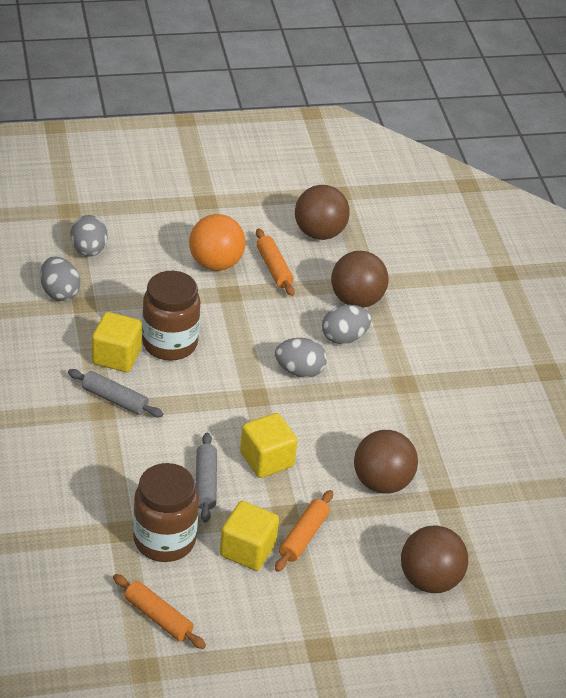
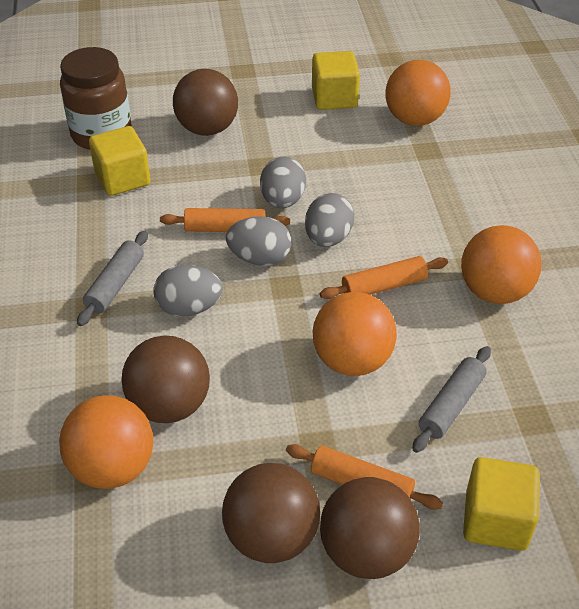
brown jar: [133,463,199,562] [142,271,201,361] = 2 -> [60,47,132,150] = 1
orange ball: [189,214,246,271] = 1 -> [59,395,153,489] [313,292,397,376] [385,60,451,126] [461,225,542,304] = 4

